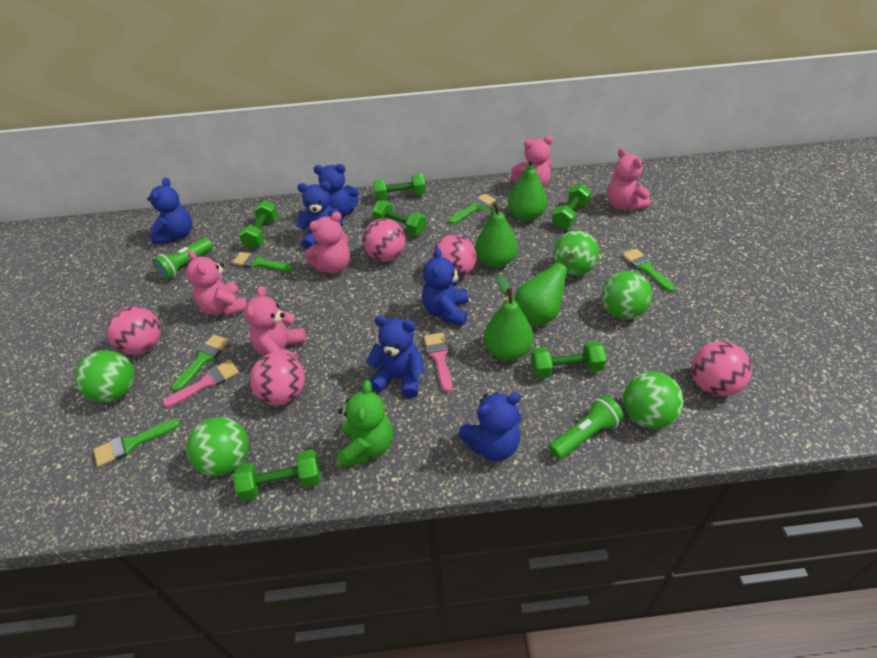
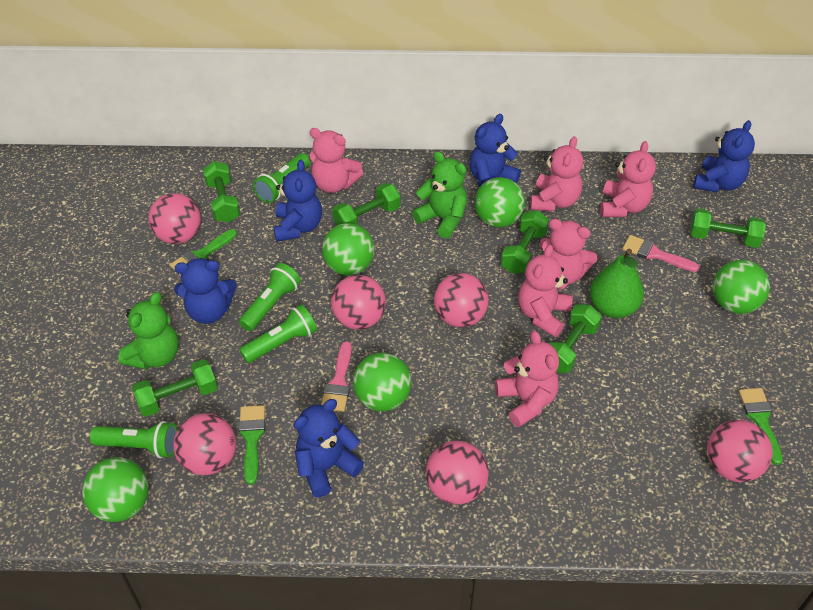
blue teddy bear: [147,177,192,244] [296,182,344,249] [314,164,359,218] [366,316,424,398] [422,247,468,326] [458,392,522,461] = 6 -> [174,258,237,324] [273,160,322,242] [294,399,364,497] [469,114,521,187] [694,120,755,193] = 5
green brush: [94,419,180,467] [172,335,229,392] [232,252,293,271] [448,194,496,224] [622,249,675,292] = 5 -> [170,229,237,275] [239,405,265,485] [739,388,783,465] = 3
green flashlight: [153,238,213,280] [549,395,624,459] = 2 -> [90,421,177,458] [239,263,301,331] [239,304,317,363] [253,153,310,203] = 4
green pear: [475,202,518,268] [484,274,534,361] [508,158,547,221] [514,253,579,326] = 4 -> [590,249,644,318] = 1
green teddy bear: [337,380,393,468] = 1 -> [118,292,179,369] [412,151,467,239] = 2
pink ball: [106,306,161,355] [250,352,305,406] [363,218,405,262] [432,234,476,278] [691,341,752,396] = 5 -> [149,193,201,244] [173,413,236,475] [331,275,386,330] [426,441,489,504] [434,273,489,328] [707,420,773,482] = 6
pink teddy bear: [186,250,247,316] [244,286,306,360] [304,212,350,274] [510,135,553,188] [607,148,650,211] = 5 -> [309,128,363,193] [495,331,559,427] [518,245,573,337] [530,136,583,211] [539,219,598,285] [600,141,656,217] = 6

